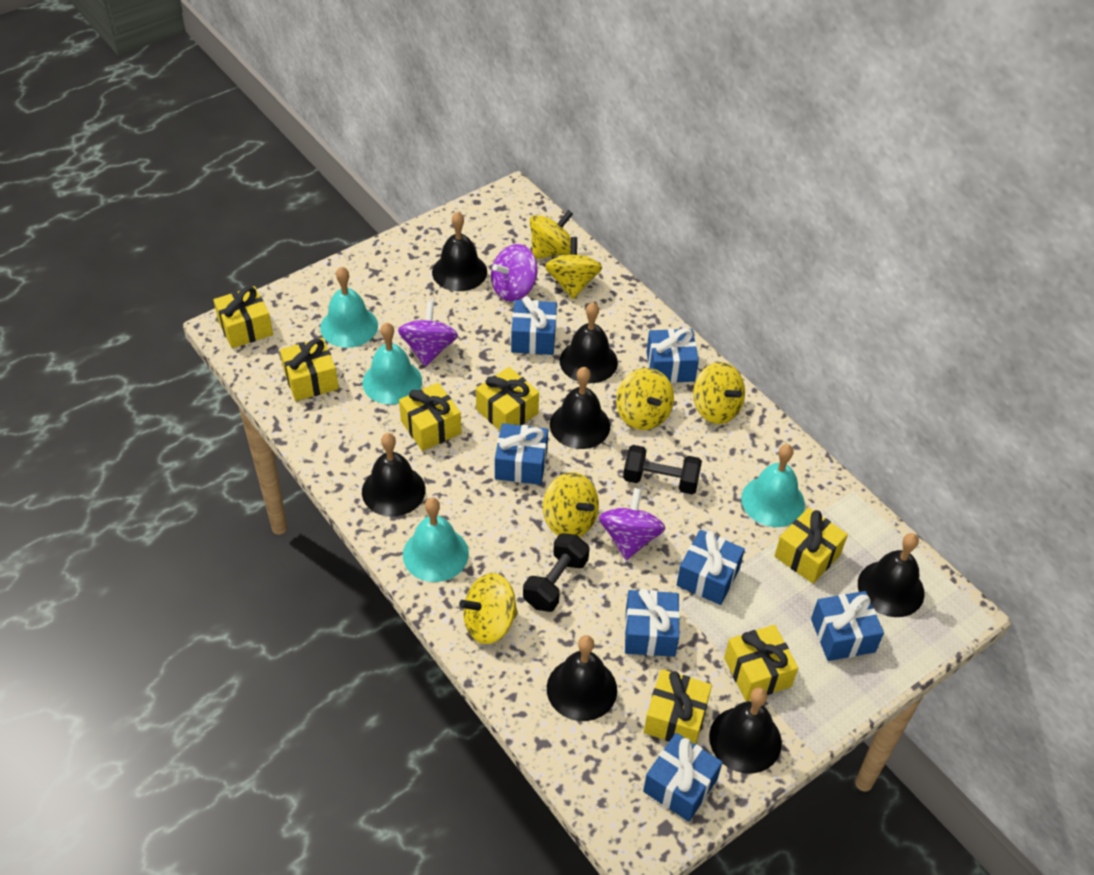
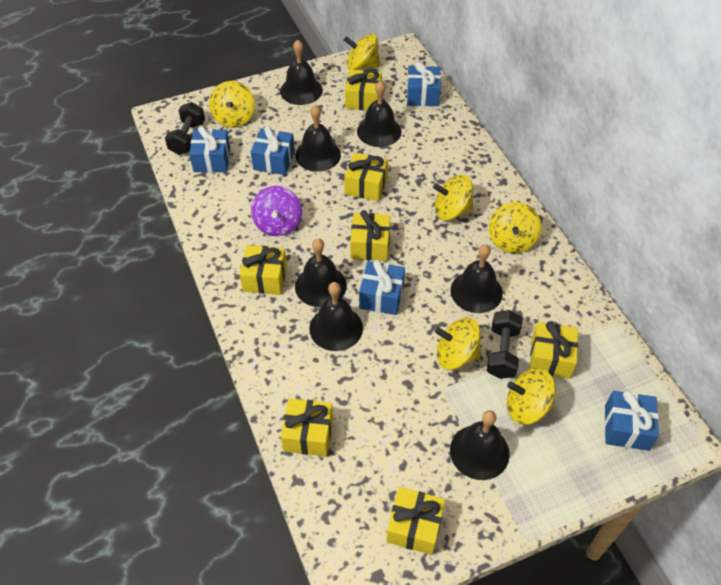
blue gift: [495,423,548,485] [511,296,557,355] [625,588,680,657] [643,733,723,822] [646,328,699,383] [677,530,745,605] [811,591,884,661] = 7 -> [189,126,230,173] [251,126,295,175] [359,260,405,315] [407,62,441,106] [605,391,659,451] = 5
purple spinning top: [398,302,458,367] [491,244,537,301] [599,488,666,560] = 3 -> [251,186,302,237] = 1
turquoise bell: [320,266,378,348] [363,322,422,404] [403,498,469,582] [741,444,805,527] = 4 -> none = 0

